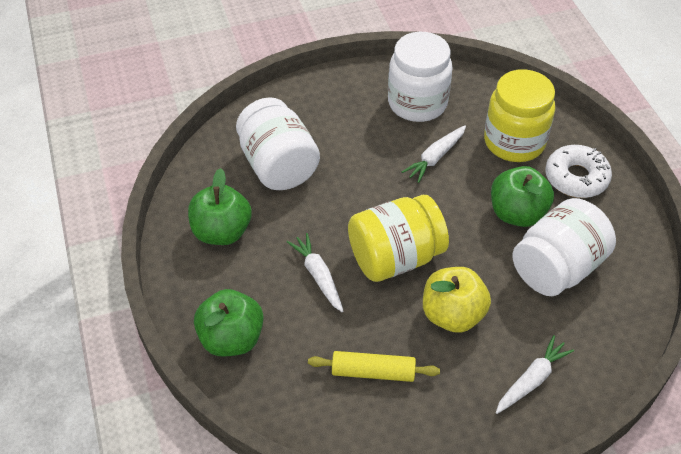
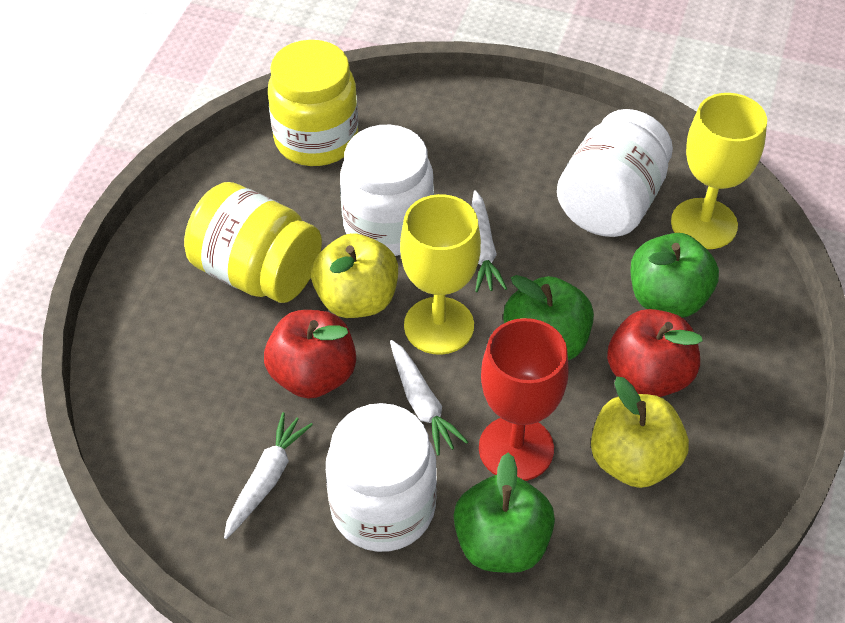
red apple: none = 0 -> [264,310,356,399] [607,309,703,397] = 2
red goblet: none = 0 -> [479,318,569,481] = 1
white donut: [545,145,612,198] = 1 -> none = 0
yellow apple: [423,267,491,333] = 1 -> [311,233,398,318] [591,377,689,488] = 2
yellow goblet: none = 0 -> [400,194,481,355] [671,93,767,249] = 2
yellow rolling pin: [308,351,440,382] = 1 -> none = 0

